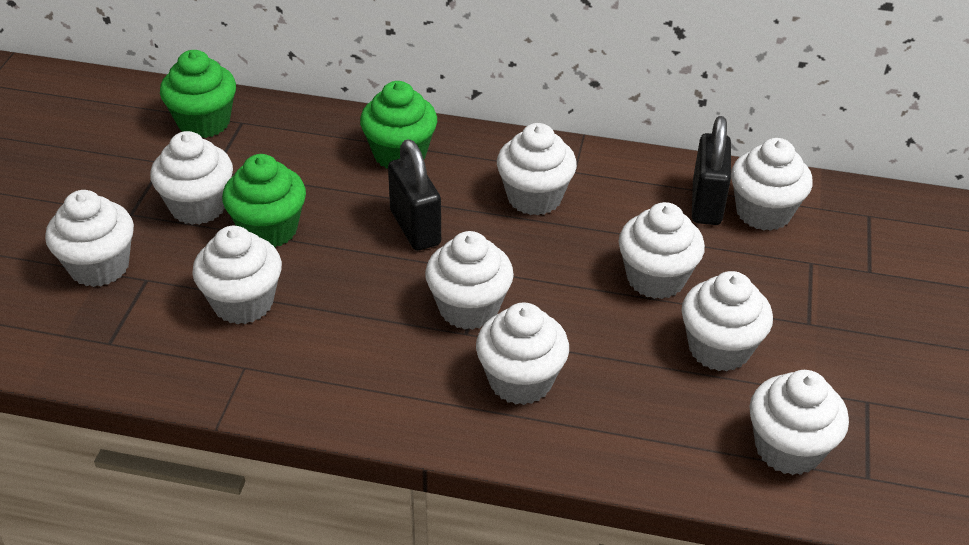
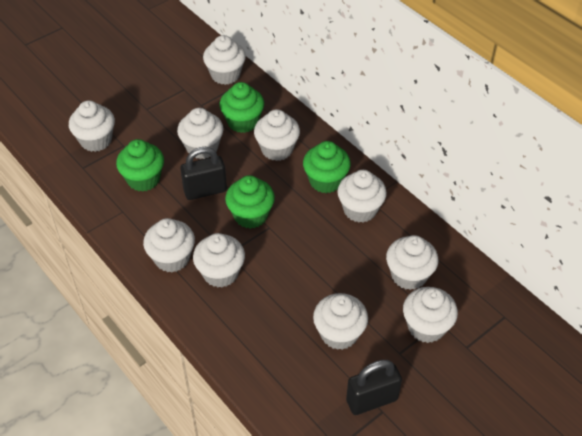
green cupcake: [160,50,236,138] [222,154,306,247] [360,81,437,169] = 3 -> [116,139,164,192] [220,82,264,133] [225,175,275,229] [303,141,351,193] = 4

